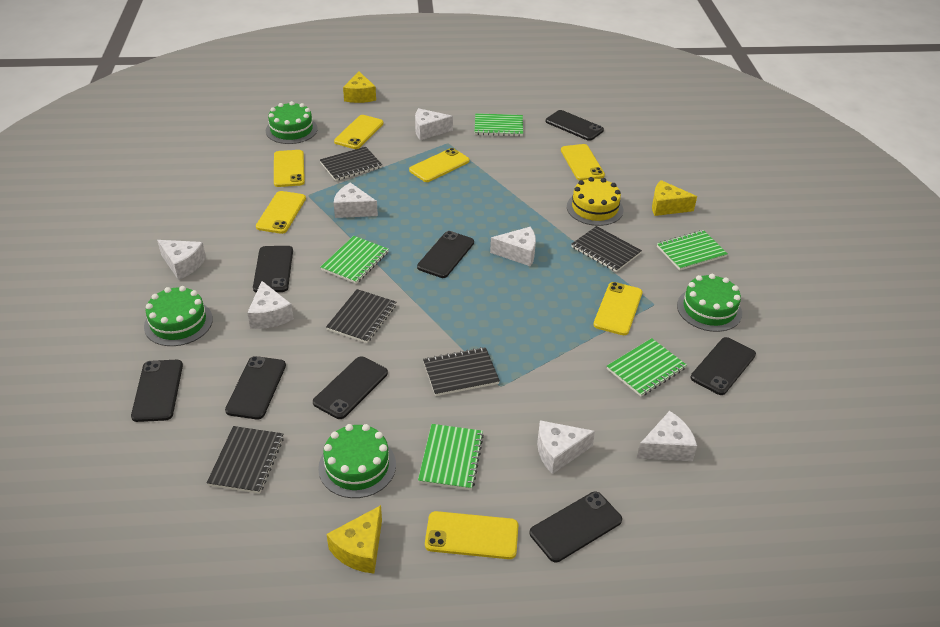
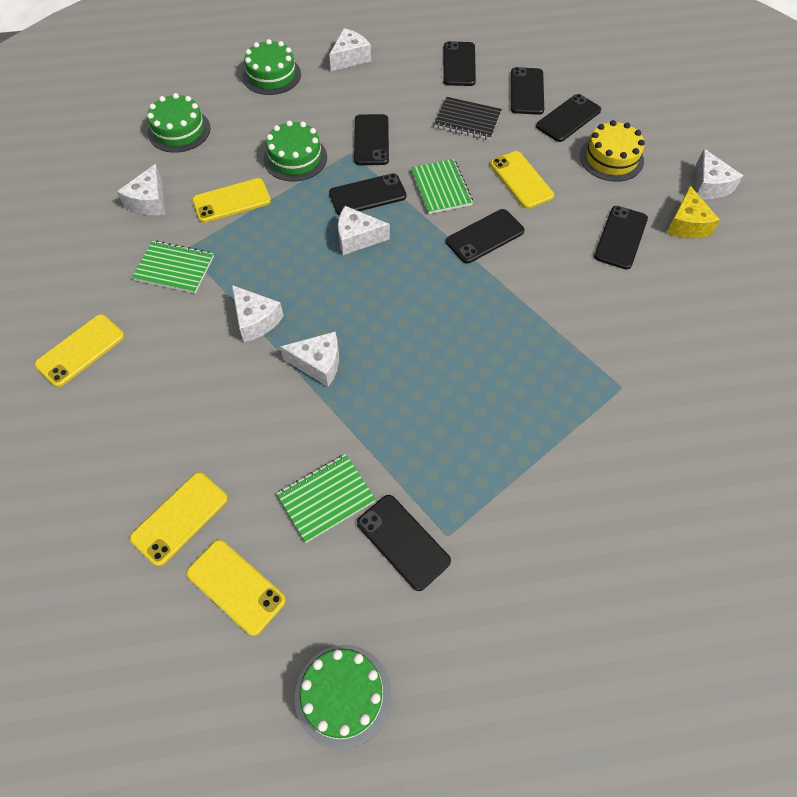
black notebook: [207,426,284,494] [320,147,382,181] [326,289,396,343] [423,347,500,396] [571,226,642,272] = 5 -> [434,97,502,140] = 1
green notebook: [321,236,389,284] [418,424,484,490] [475,113,523,136] [607,338,687,397] [657,230,728,270] = 5 -> [132,240,214,294] [277,454,376,543] [411,159,473,214] = 3
white cheese: [157,240,206,280] [247,281,294,329] [334,182,378,218] [415,108,453,140] [490,227,536,267] [537,420,595,474] [637,411,697,461] = 7 -> [117,164,165,216] [232,285,284,342] [280,332,339,387] [329,28,371,71] [338,206,390,255] [695,149,743,200] = 6
yellow cheese: [327,505,382,573] [343,72,376,103] [652,180,697,216] = 3 -> [667,186,720,238] = 1
yellow phone: [256,191,306,234] [274,150,305,187] [334,115,384,149] [409,148,470,182] [425,511,518,559] [561,144,605,181] [594,282,643,335] = 7 -> [35,314,125,387] [130,472,228,566] [186,540,286,636] [192,178,271,223] [490,151,554,209] = 5

